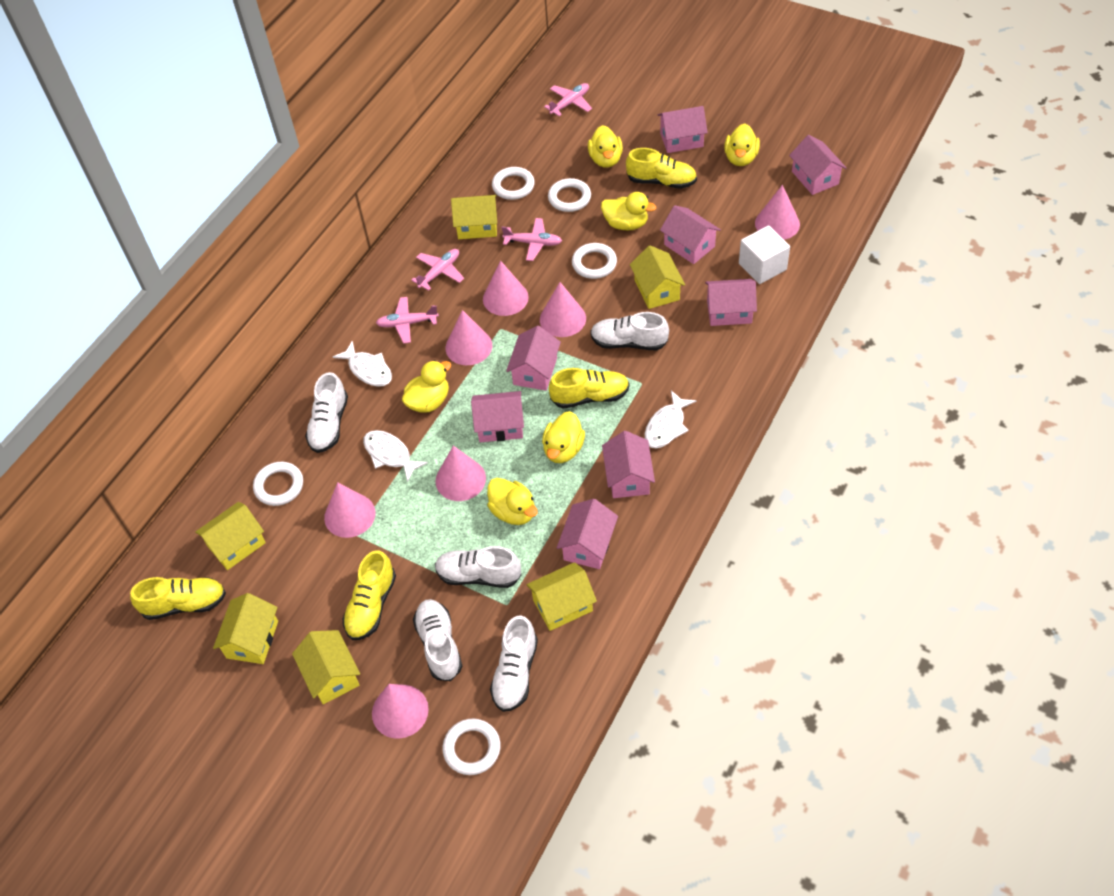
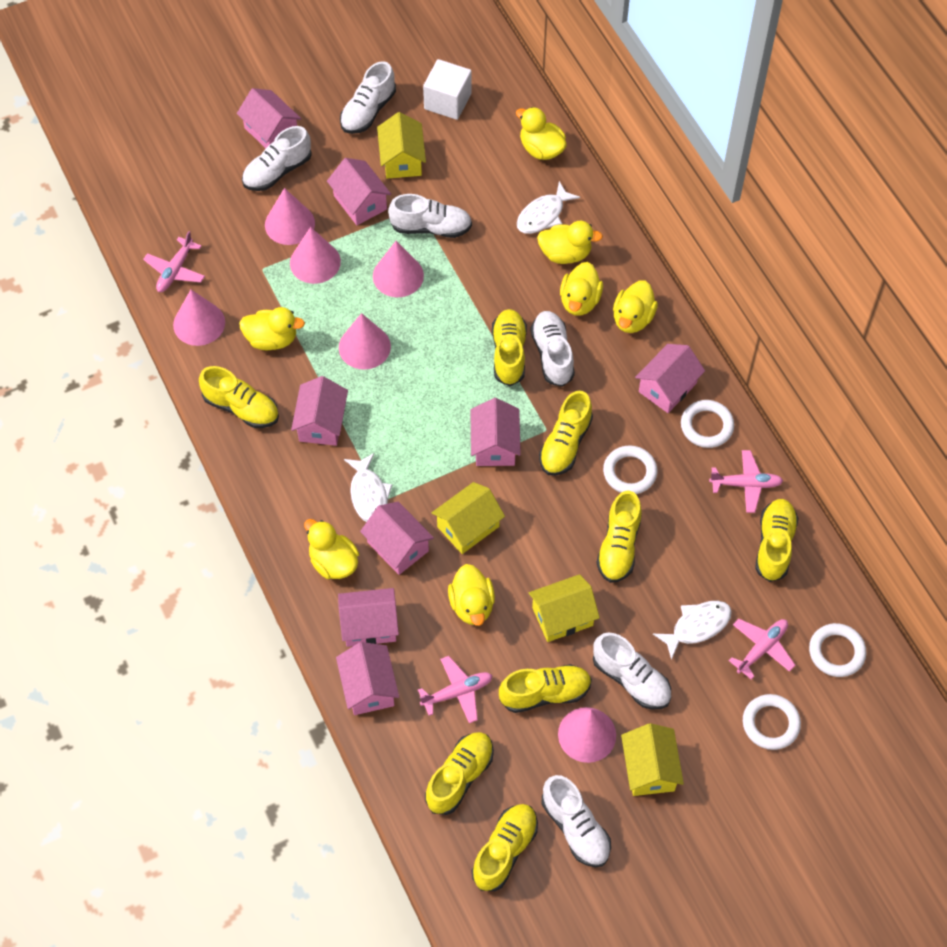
pink cone: [324,482,375,538] [372,684,429,739] [435,446,486,501] [446,310,492,365] [483,261,529,316] [540,282,586,337] [755,185,800,240] = 7 -> [173,290,225,346] [265,188,315,245] [290,227,341,284] [339,313,391,369] [373,241,424,297] [558,707,616,763] = 6
white ring: [253,462,303,506] [443,719,501,775] [492,167,535,200] [548,178,591,212] [572,243,617,279] = 5 -> [603,445,658,494] [681,400,734,448] [743,694,801,750] [809,623,867,677] = 4
white shoe: [305,372,348,453] [413,599,462,681] [435,546,521,588] [490,615,538,712] [590,312,669,350] = 5 -> [242,126,312,191] [340,61,396,134] [388,194,472,238] [531,311,575,387] [542,775,611,867] [593,632,671,709] = 6
yellow duck: [402,360,451,413] [487,478,538,525] [542,411,585,463] [588,125,623,168] [601,192,656,231] [724,124,760,166] = 6 -> [239,307,305,350] [304,519,359,579] [448,564,495,626] [516,107,567,160] [537,221,603,264] [560,262,603,316] [613,280,658,333] = 7
yellow house: [195,502,266,570] [213,593,278,664] [292,630,360,704] [451,195,497,239] [526,562,597,631] [630,245,685,309] = 6 -> [377,112,426,179] [432,482,505,554] [529,574,600,642] [621,723,684,796] = 4
yellow shoe: [130,577,226,620] [342,550,396,640] [549,368,629,408] [626,148,697,189] = 4 -> [199,366,279,428] [425,732,494,815] [472,804,538,891] [492,309,527,386] [499,664,592,713] [539,391,593,476] [597,491,642,583] [755,499,799,582] = 8

